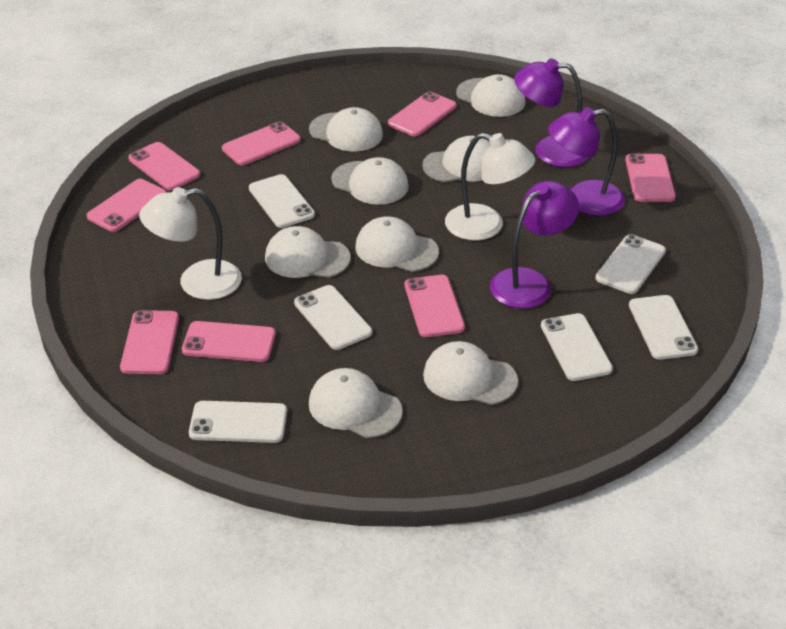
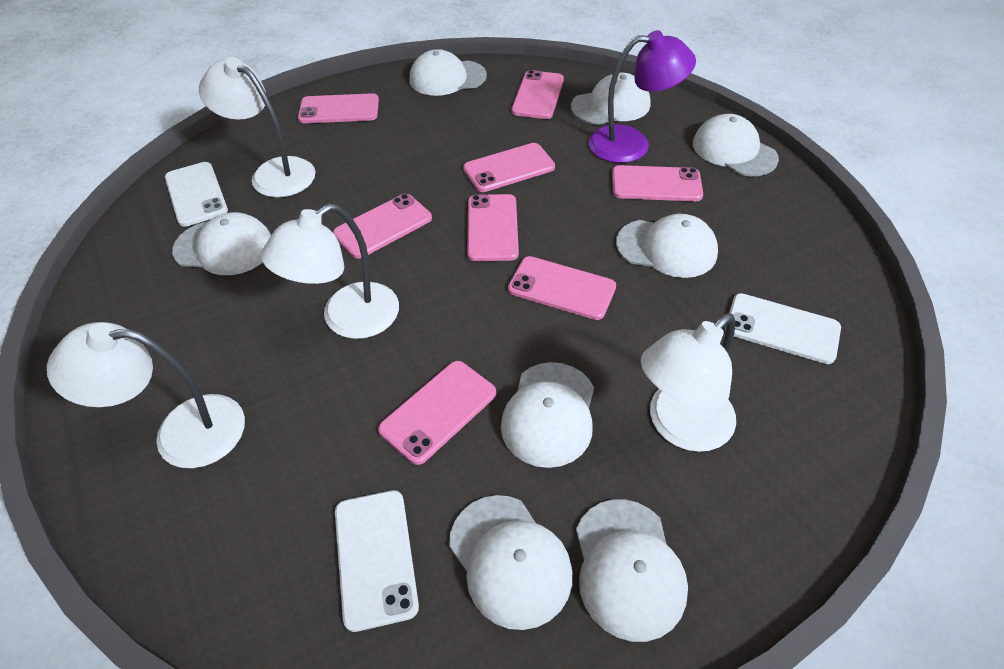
purple lamp: [490,181,579,309] [514,58,588,167] [548,107,625,216] = 3 -> [588,30,696,163] = 1
white lamp: [139,187,242,300] [445,133,535,240] = 2 -> [47,322,245,468] [199,57,315,197] [261,204,399,339] [641,313,736,452] = 4
white phone: [189,401,287,443] [249,174,315,228] [294,285,372,350] [541,313,613,381] [595,234,666,294] [629,295,698,360] = 6 -> [165,162,228,227] [335,490,419,632] [725,293,841,364] = 3

